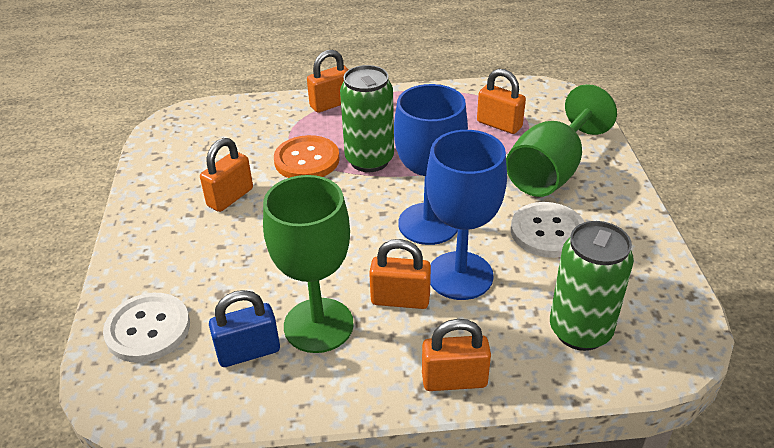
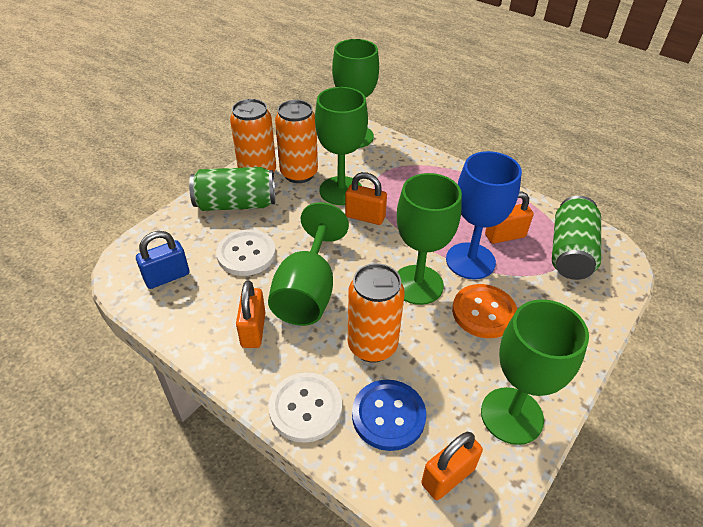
blue button: none = 0 -> [352,380,426,451] = 1
blue goblet: [394,84,468,245] [426,130,507,300] = 2 -> [446,151,522,279] = 1
green goblet: [263,175,354,353] [506,84,617,197] = 2 -> [268,202,349,326] [315,87,368,205] [332,39,379,148] [397,173,462,305] [481,299,589,445] = 5
orange can: none = 0 -> [230,99,276,172] [275,100,318,183] [348,263,405,363] = 3
orange padlock: [200,138,253,212] [307,50,349,113] [369,239,431,309] [422,319,491,391] [477,69,526,134] = 5 -> [236,280,266,348] [345,172,387,225] [421,432,483,500] [485,192,534,244] = 4

